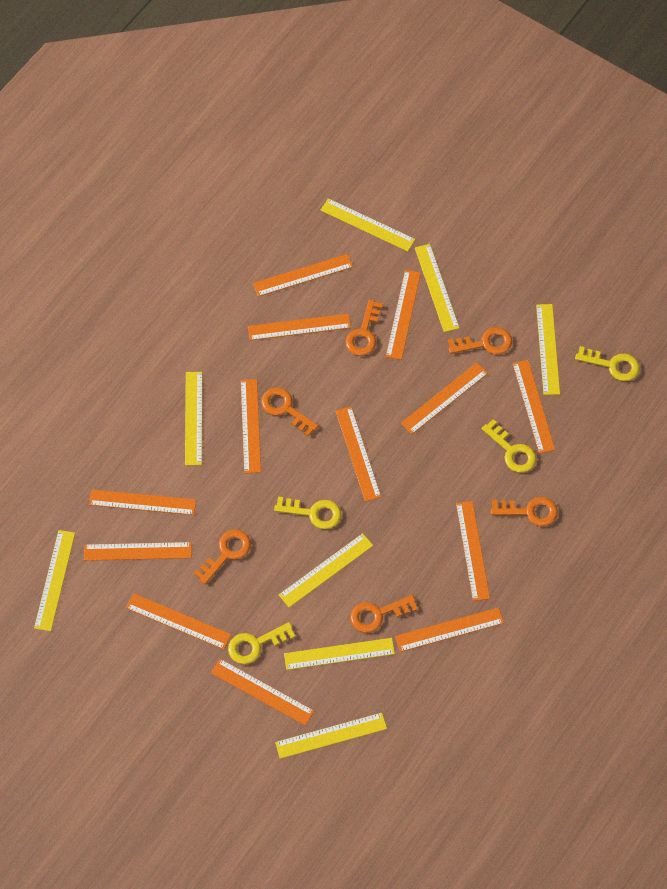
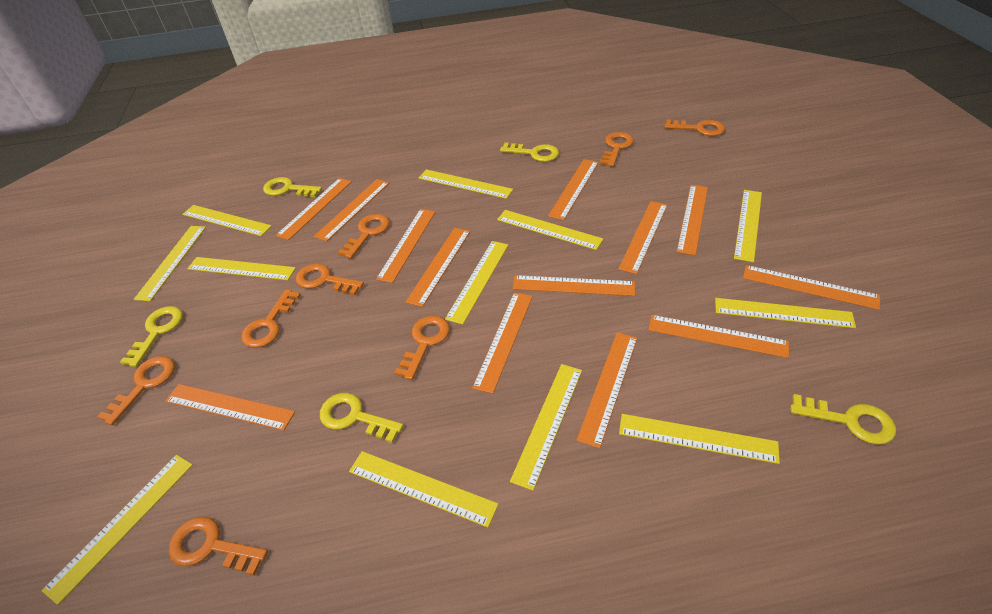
orange key: [194,530,251,584] [261,387,318,436] [345,299,383,356] [350,595,418,633] [448,327,512,355] [490,497,558,526] = 6 -> [97,356,175,425] [169,517,268,576] [241,290,301,348] [296,263,364,295] [338,214,390,259] [394,316,450,380] [600,132,634,167] [664,119,725,136] = 8
yellow key: [228,622,295,664] [274,496,341,529] [482,419,536,473] [575,346,640,381] = 4 -> [120,306,183,367] [263,177,322,197] [320,393,404,443] [500,142,559,162] [790,394,896,445] = 5
yellow ruler: [34,530,75,631] [185,372,202,466] [275,713,387,759] [279,533,373,607] [284,638,395,670] [321,198,415,251] [415,244,459,332] [536,304,560,395] = 8 -> [42,455,193,605] [134,226,206,301] [182,205,272,236] [187,257,296,280] [349,451,499,527] [419,169,513,199] [445,241,508,324] [497,210,603,250] [510,364,582,491] [619,414,780,464] [715,298,856,328] [734,190,762,262] = 12

